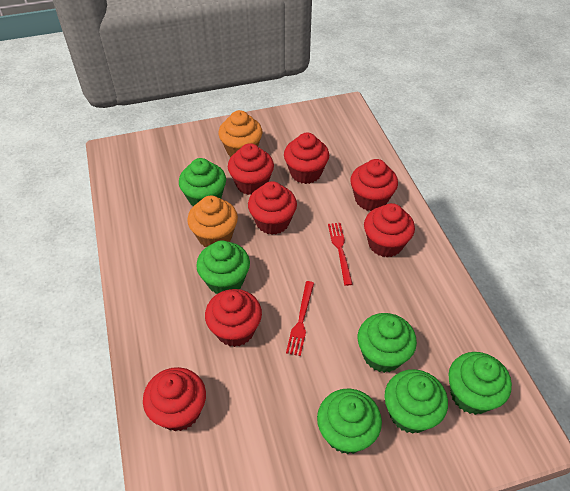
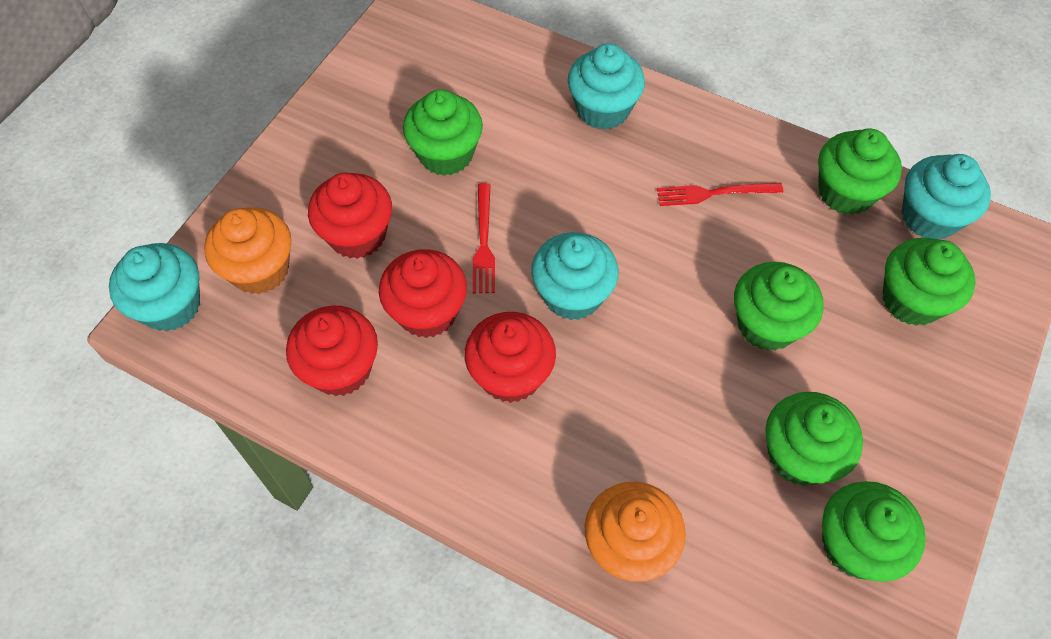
red cupcake: [143,367,206,431] [205,289,262,347] [228,143,274,195] [248,181,297,235] [284,133,329,184] [350,159,398,211] [364,203,415,257] = 7 -> [286,306,378,396] [308,173,392,259] [379,249,467,338] [465,312,556,403] = 4
turquoise cupcake: none = 0 -> [109,243,200,331] [531,232,619,320] [568,43,645,130] [902,154,991,239] = 4

